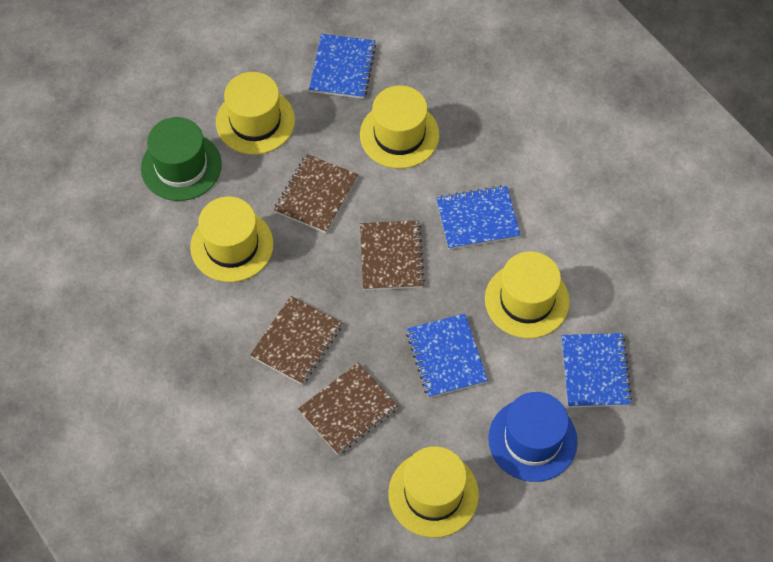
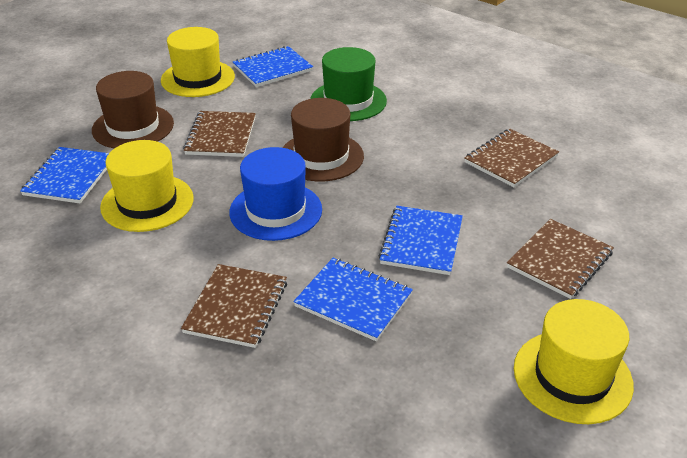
brown hat: none = 0 -> [92,71,174,149] [282,98,364,181] = 2
yellow hat: [190,197,274,282] [216,72,295,155] [360,85,439,169] [388,446,479,538] [485,251,570,338] = 5 -> [100,140,194,232] [161,27,235,97] [514,299,634,424] = 3

